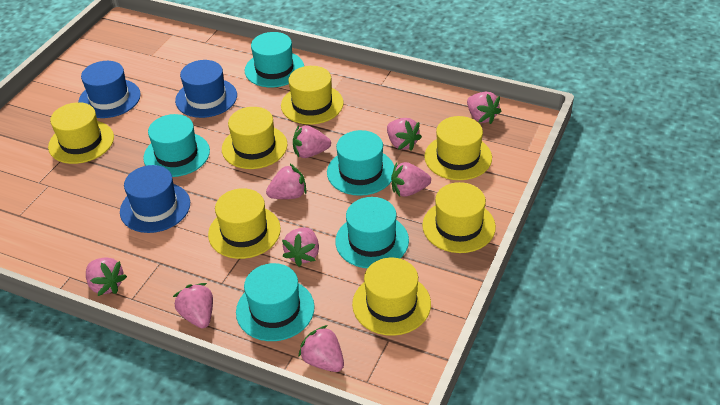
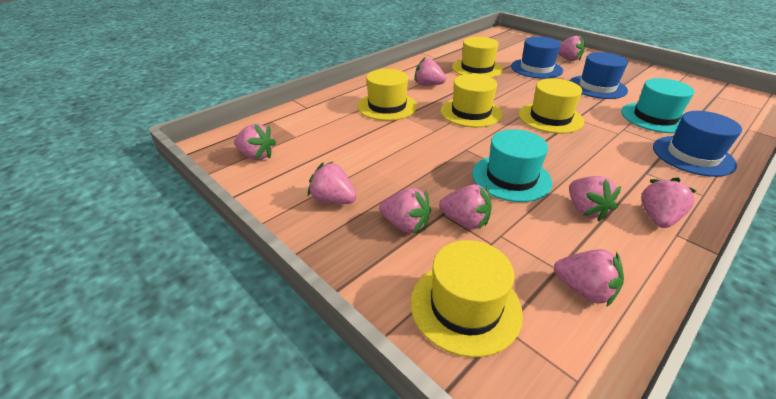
turquoise hat: [143,114,210,177] [236,263,315,341] [245,32,304,87] [327,130,394,196] [335,197,409,268] = 5 -> [472,129,552,202] [621,78,694,133] = 2
yellow hat: [48,102,114,164] [208,188,281,259] [222,107,287,169] [281,66,344,125] [352,258,431,336] [422,182,496,253] [424,116,492,180] = 7 -> [357,69,417,121] [411,240,523,357] [441,74,503,127] [452,37,503,78] [518,78,584,134] = 5

